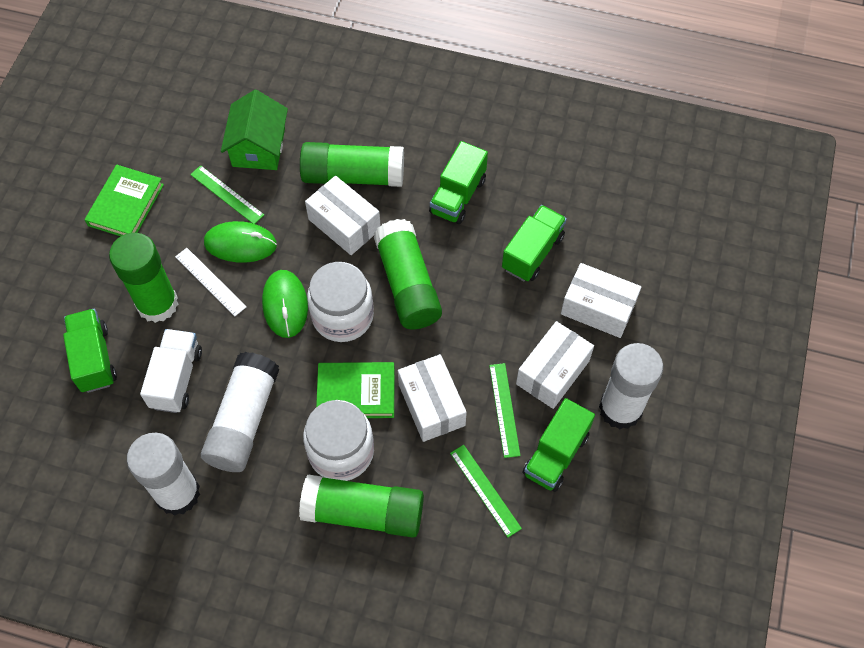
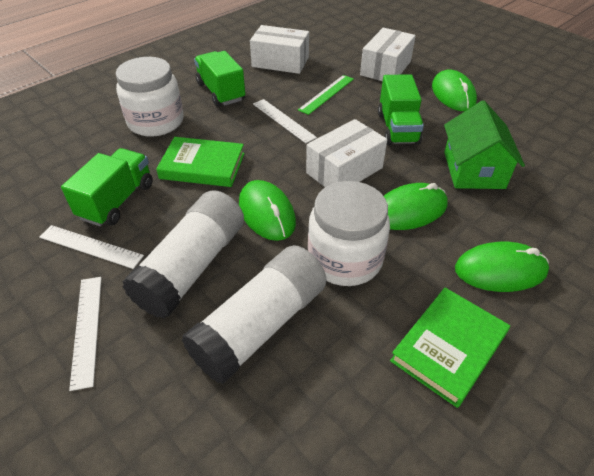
green glue stick: [109,233,178,323] [299,475,424,538] [300,142,404,187] [374,219,442,329] = 4 -> none = 0
green mouse: [204,221,277,263] [262,270,308,338] = 2 -> [239,180,296,241] [384,183,448,230] [432,69,477,111] [455,242,549,292] = 4
green ruler: [190,165,264,224] [450,445,522,538] [489,363,521,458] = 3 -> [298,75,354,115] = 1
green truck: [63,309,117,393] [429,141,488,224] [502,205,567,281] [523,398,595,492] = 4 -> [61,148,153,226] [194,51,245,107] [378,74,424,145] = 3
white box: [305,176,381,255] [398,354,467,442] [516,321,594,409] [561,263,641,338] = 4 -> [250,25,309,74] [306,119,387,187] [360,28,416,81] = 3
white glue stick: [127,433,200,516] [201,352,280,472] [599,343,663,429] = 3 -> [122,190,244,318] [182,245,327,384] = 2
white ruler: [175,248,247,316] = 1 -> [39,225,144,269] [69,277,102,391] [253,99,317,143] = 3
white truck: [140,329,202,413] = 1 -> none = 0

